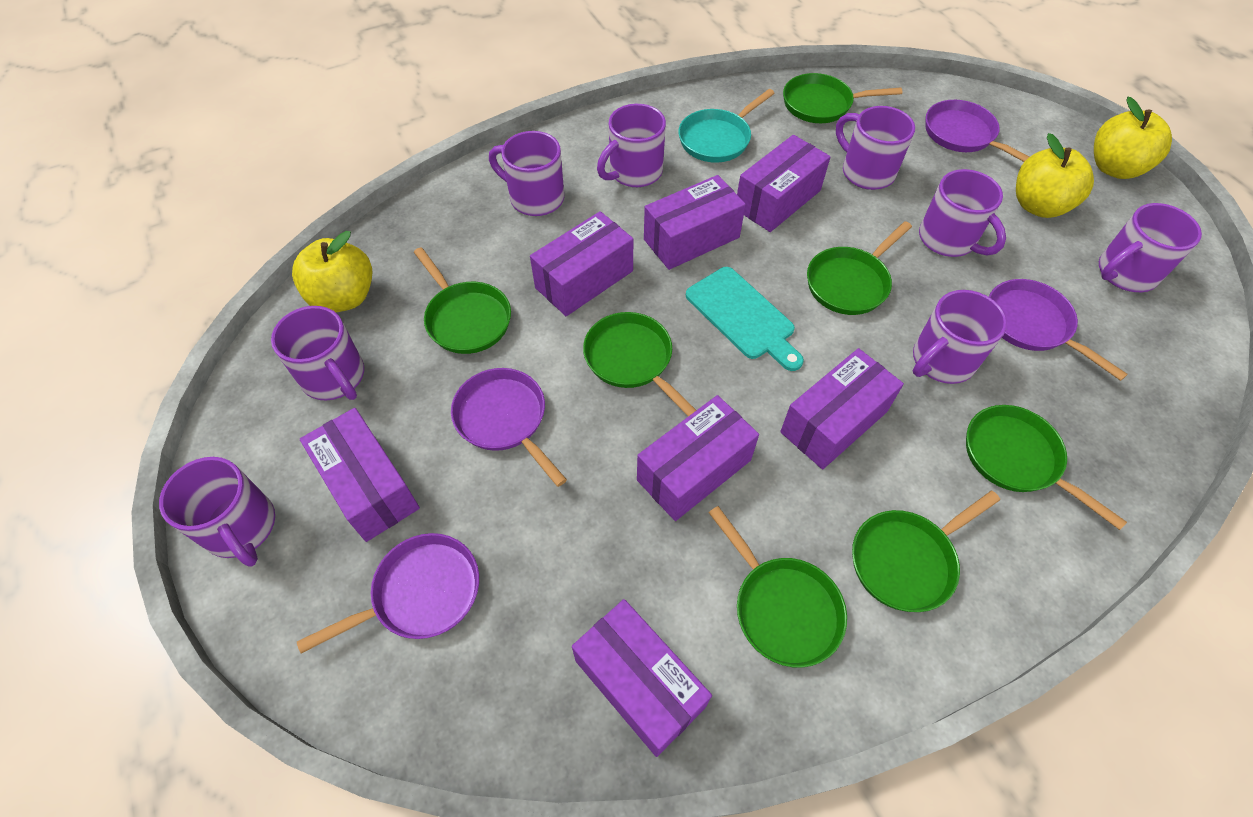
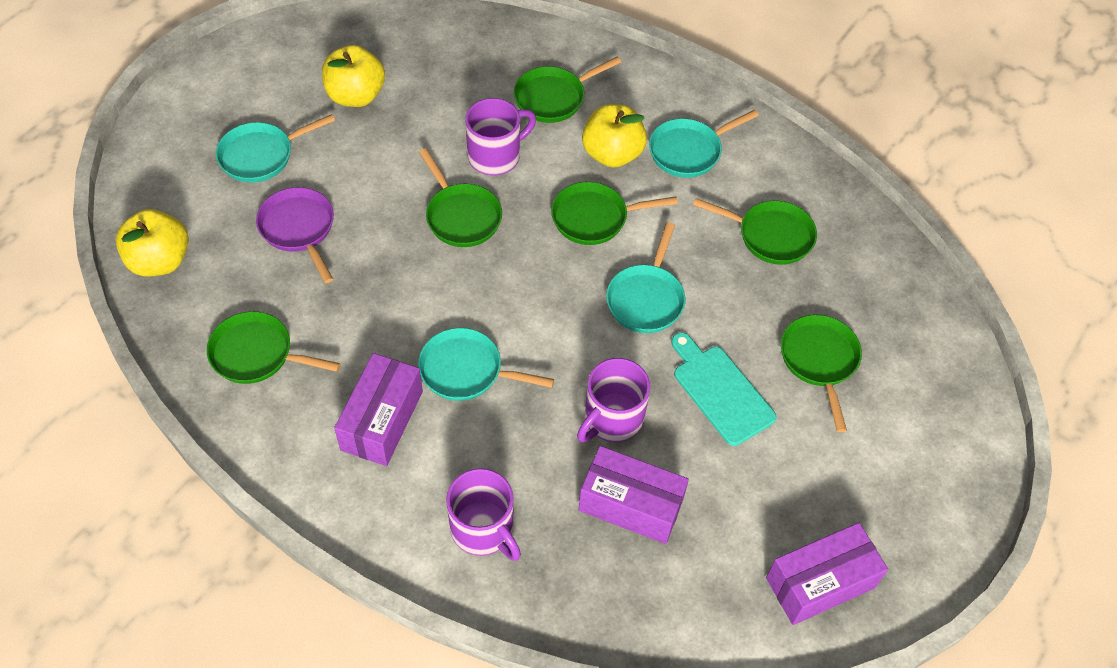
green pan: [414,247,511,354] [583,312,696,416] [709,506,847,668] [783,73,902,123] [807,221,912,315] [852,491,1000,612] [966,405,1127,530] = 7 -> [207,311,341,384] [419,148,502,247] [514,57,621,123] [551,182,678,245] [693,198,817,265] [781,315,862,432] = 6
purple box: [300,408,420,542] [530,211,633,316] [572,599,712,757] [637,395,759,521] [644,175,746,270] [737,135,831,232] [780,348,904,469] = 7 -> [334,353,423,466] [578,446,689,544] [766,523,888,625] = 3
purple mug: [159,457,275,566] [271,306,364,400] [489,131,564,216] [597,104,666,187] [836,106,915,190] [913,290,1007,384] [919,169,1006,257] [1099,203,1202,292] = 8 -> [446,468,521,561] [465,98,536,175] [577,358,651,443] = 3
purple pan: [297,533,479,654] [451,368,567,487] [925,100,1029,162] [989,279,1128,381] = 4 -> [256,187,334,283] = 1
turquoise pan: [678,89,775,163] = 1 -> [216,114,335,183] [418,328,554,401] [606,222,685,333] [649,110,759,178] = 4

